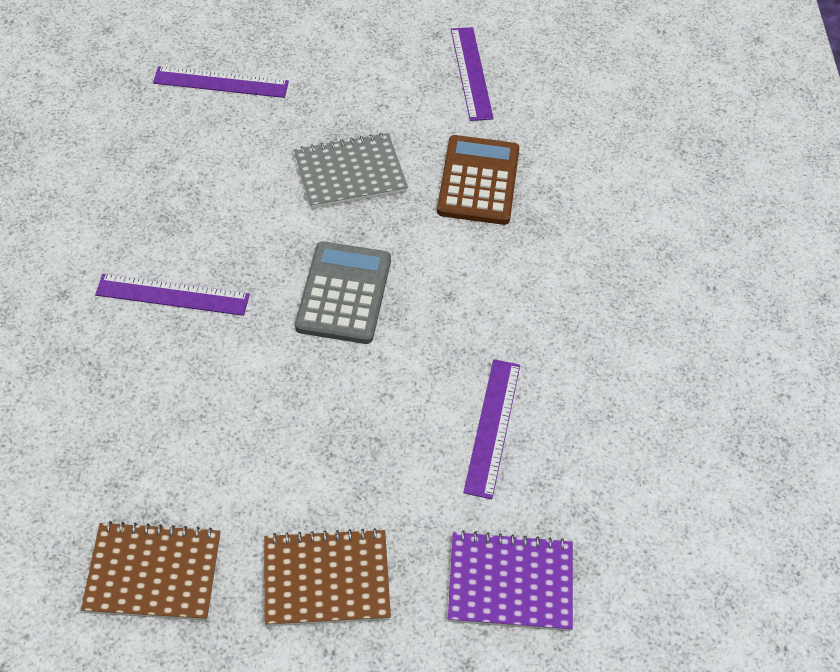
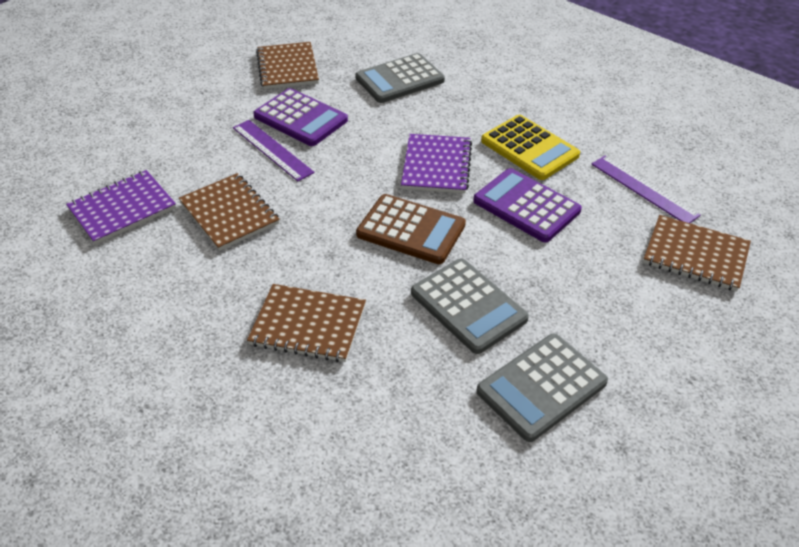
brown notebook: [81,521,221,621] [264,528,391,626] = 2 -> [179,173,280,251] [247,284,366,362] [256,42,319,89] [643,215,751,291] = 4
grey calculator: [295,241,391,344] = 1 -> [355,53,445,103] [411,259,529,354] [476,334,608,442] = 3
grey notebook: [294,132,408,209] = 1 -> none = 0
purple calculator: none = 0 -> [253,88,348,146] [473,168,582,243] = 2
purple notebook: [448,531,573,631] = 1 -> [66,170,176,245] [401,134,472,194] = 2
purple ruler: [95,274,250,316] [153,66,289,98] [451,27,494,121] [463,359,520,499] = 4 -> [233,120,315,181] [591,156,701,223] = 2
yellow calculator: none = 0 -> [481,115,580,180] = 1

